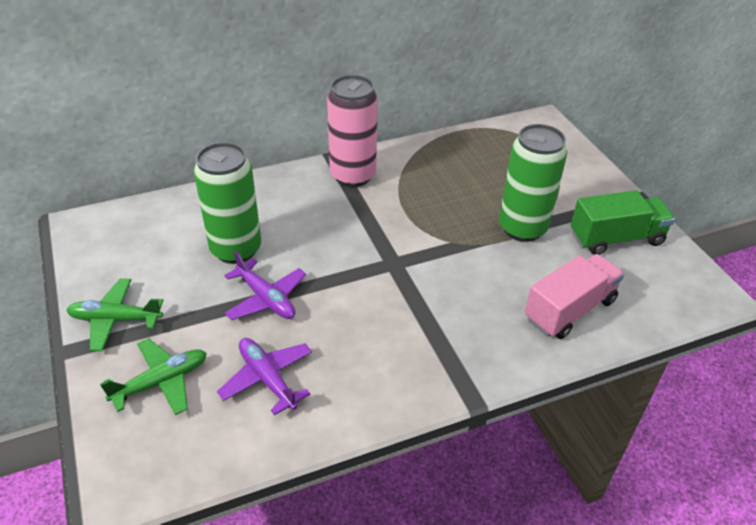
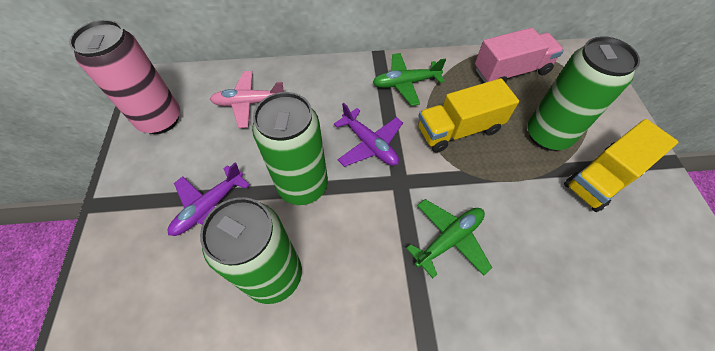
green can: [194,142,261,264] [499,124,567,242] = 2 -> [200,197,302,304] [252,92,328,205] [527,36,640,151] = 3
green truck: [571,190,675,255] = 1 -> none = 0
pink plane: none = 0 -> [210,71,284,128] = 1
yellow truck: none = 0 -> [418,78,519,153] [564,119,678,212] = 2

